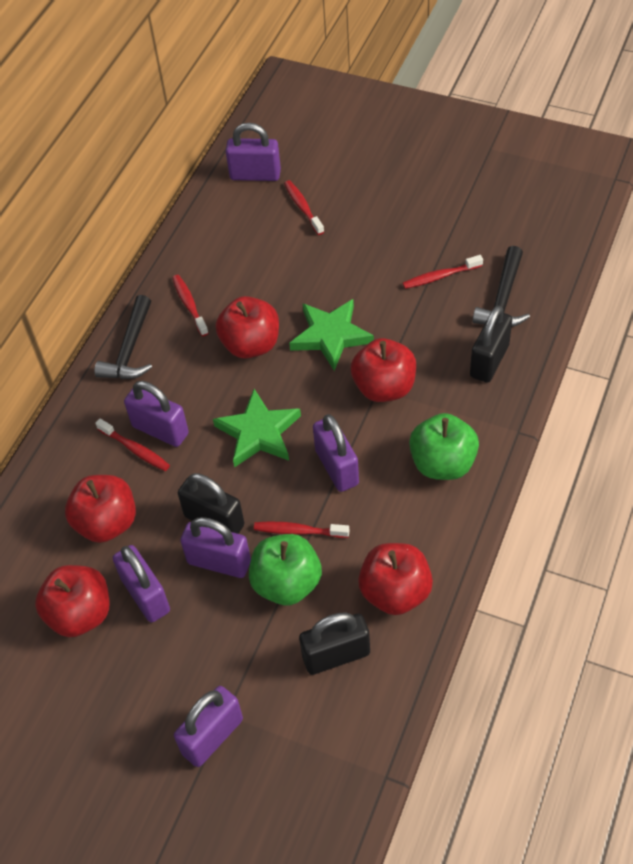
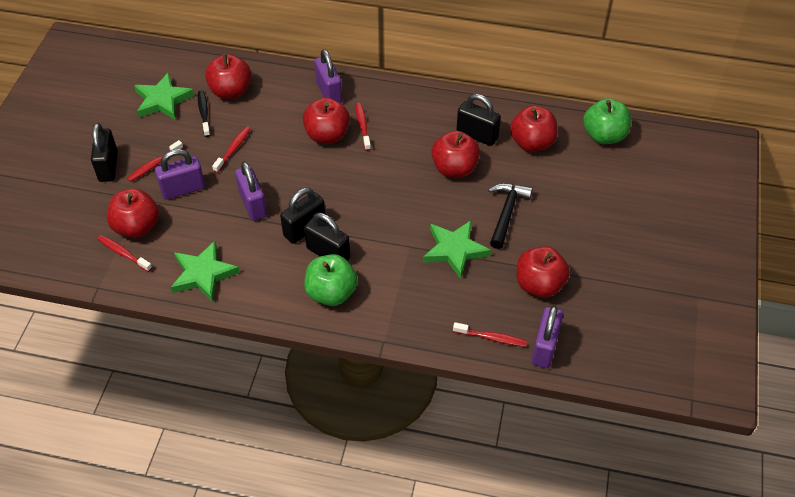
black hammer: [94,295,152,379] [472,246,530,327] = 2 -> [488,183,533,249] = 1
black padlock: [178,473,244,534] [299,613,370,675] [470,305,512,383] = 3 -> [91,123,118,182] [280,188,325,244] [304,213,350,261] [457,94,501,146] = 4
black toothbrush: none = 0 -> [198,90,210,137] = 1
green star: [213,389,301,467] [289,299,374,371] = 2 -> [134,72,195,120] [171,241,240,302] [423,220,491,279] = 3
purple padlock: [113,545,170,622] [124,381,189,447] [174,686,243,767] [181,517,251,578] [226,123,281,181] [313,414,359,492] = 6 -> [155,149,205,200] [235,161,267,221] [314,49,342,103] [531,305,563,368] = 4
red apple: [35,565,110,637] [65,475,136,543] [216,296,279,359] [351,338,416,402] [358,543,433,615] = 5 -> [107,189,159,238] [205,54,251,99] [303,98,350,144] [431,131,480,178] [510,106,558,152] [517,246,570,298] = 6

